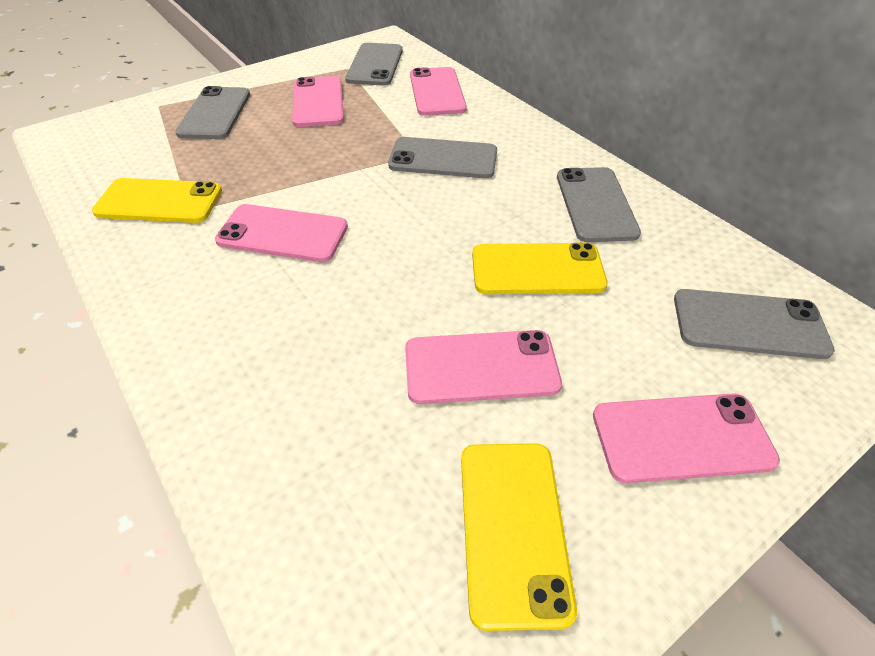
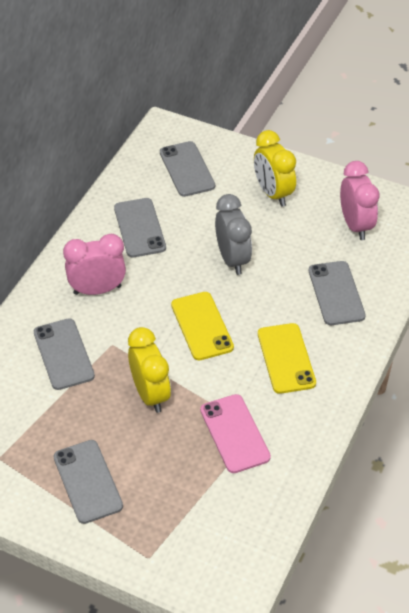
grey clock: none = 0 -> [215,194,252,275] = 1
pink clock: none = 0 -> [63,234,126,295] [340,161,380,240] = 2
pink phone: [215,204,348,262] [292,76,344,127] [405,330,562,404] [410,67,467,116] [593,393,780,483] = 5 -> [200,394,271,473] = 1
yellow clock: none = 0 -> [128,327,171,413] [254,130,296,207] = 2
yellow phone: [92,178,222,223] [461,443,577,631] [472,242,608,294] = 3 -> [171,292,234,360] [258,323,316,394] = 2

